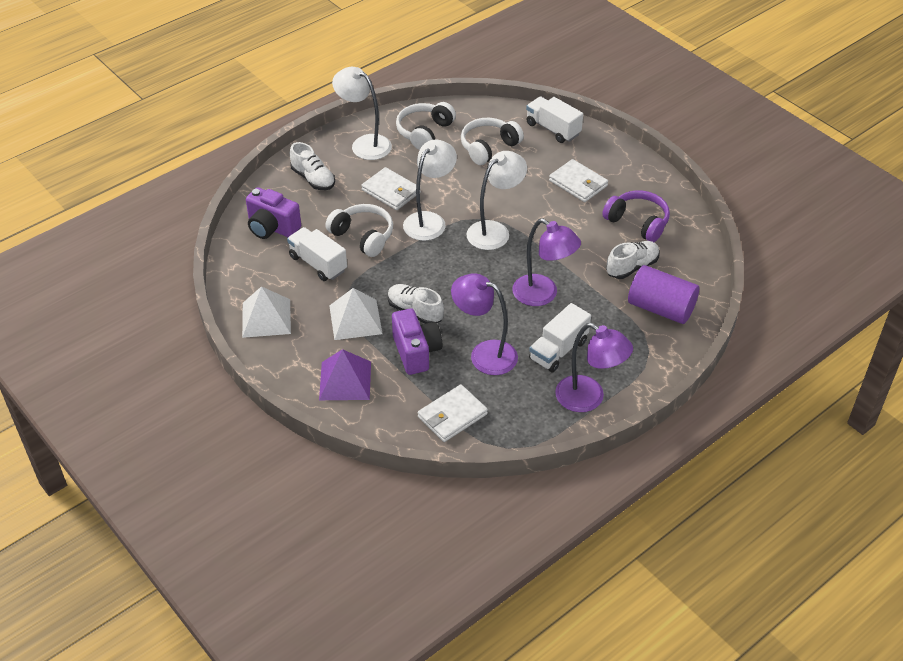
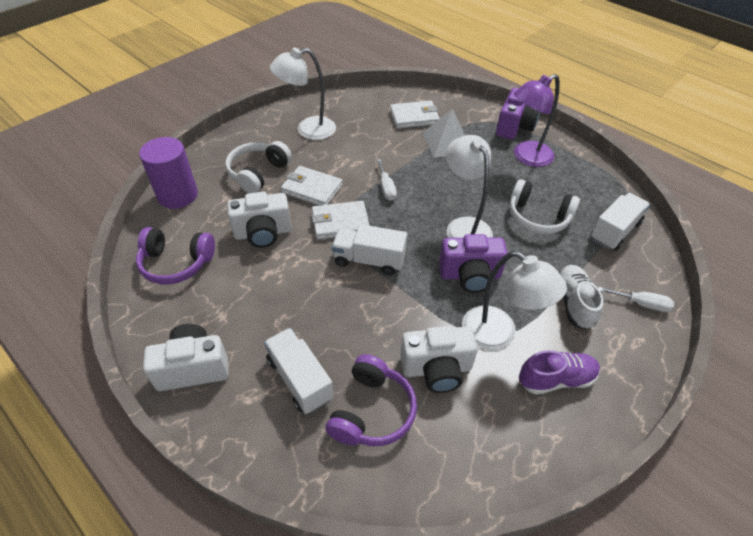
purple headphones: [602,190,670,242] = 1 -> [136,227,215,284] [326,354,417,446] = 2
purple lamp: [451,274,518,375] [512,219,581,306] [555,323,633,412] = 3 -> [514,74,560,167] = 1
purple pyramid: [319,349,371,400] = 1 -> none = 0
purple shoe: none = 0 -> [519,350,600,395] = 1
white camera: none = 0 -> [143,324,229,391] [227,192,292,248] [401,326,478,393] = 3
white headphones: [325,204,393,257] [396,102,456,150] [461,118,524,165] = 3 -> [225,141,292,193] [509,179,580,234] = 2
white pyramid: [242,286,291,338] [329,288,382,340] = 2 -> [423,109,465,158] = 1
white screwdriver: none = 0 -> [377,159,397,201] [598,287,674,312] = 2
white shoe: [290,142,335,190] [388,284,444,324] [606,241,660,279] = 3 -> [559,265,603,330] = 1

